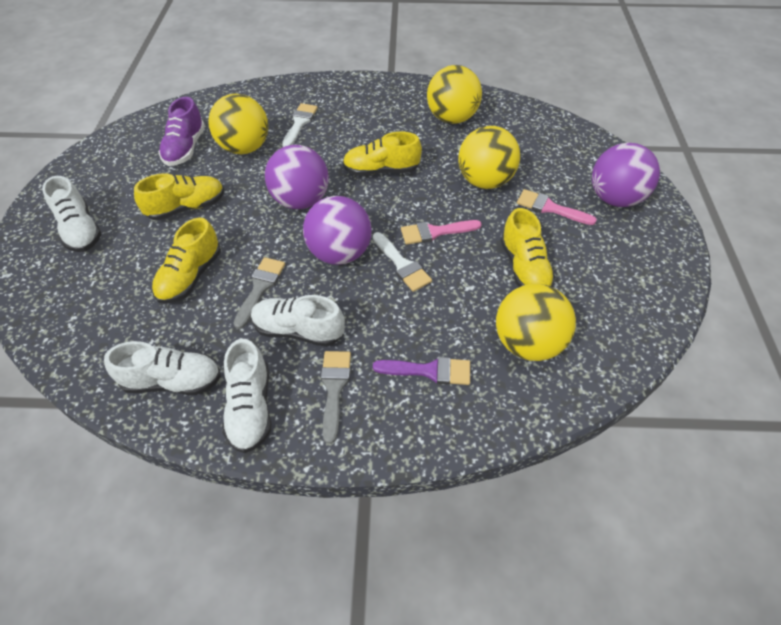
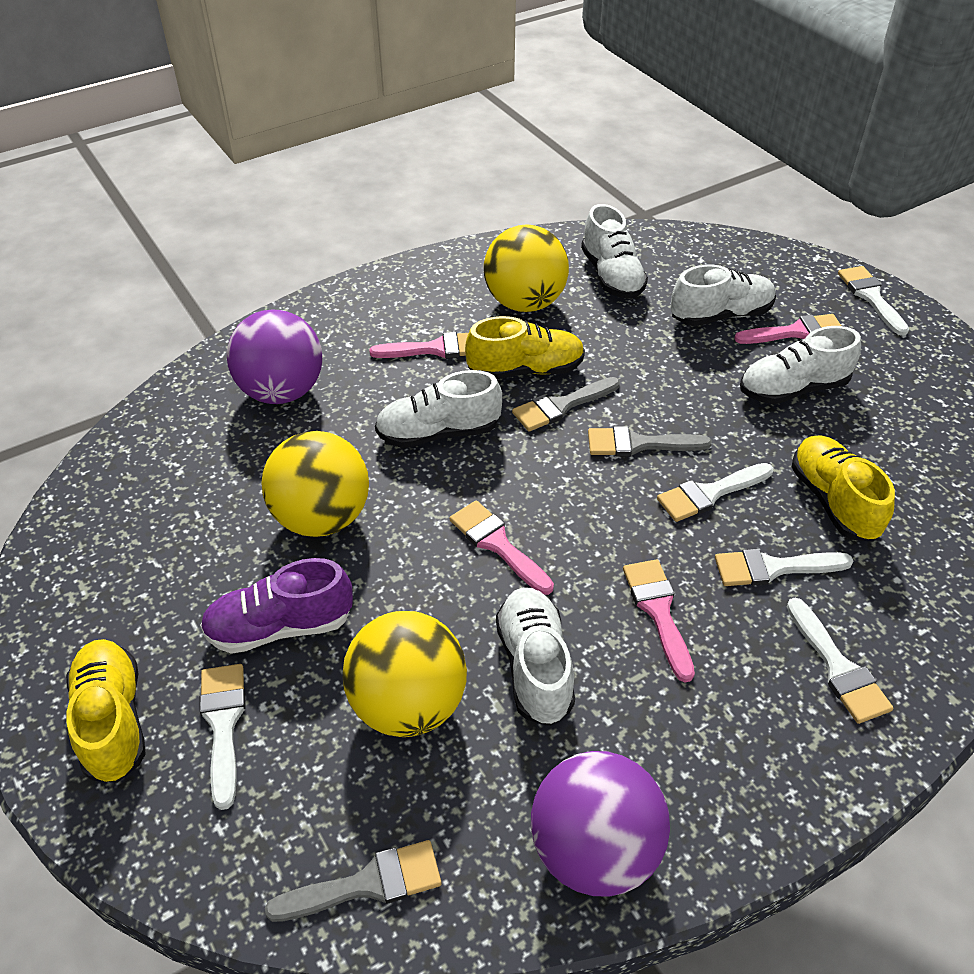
grey brush: [233,257,285,329] [321,351,351,444] = 2 -> [265,840,441,922] [512,377,620,431] [588,426,712,456] = 3
pink brush: [401,220,482,245] [517,189,597,225] = 2 -> [370,332,468,358] [450,500,554,595] [623,559,695,682] [734,314,841,344] = 4
purple ball: [265,145,329,209] [303,196,372,265] [592,143,660,207] = 3 -> [227,310,322,404] [531,751,670,897] = 2
purple brush: [373,357,470,385] = 1 -> none = 0
white brush: [282,103,318,147] [373,232,432,292] = 2 -> [199,664,246,810] [657,463,773,522] [715,549,853,586] [787,598,893,724] [838,266,909,336] = 5
white shoe: [42,176,102,252] [104,341,221,395] [222,339,271,453] [251,295,345,347] = 4 -> [375,370,502,448] [496,587,575,726] [581,204,648,299] [671,265,776,326] [740,326,861,404] = 5
yellow ball: [209,94,268,154] [427,65,482,124] [458,126,520,189] [496,284,576,361] = 4 -> [261,431,369,537] [342,611,467,737] [484,224,569,312] = 3
yellow shoe: [134,173,224,220] [152,218,221,304] [343,132,422,176] [500,208,555,287] = 4 -> [66,639,146,783] [465,316,585,379] [792,435,895,542] = 3

